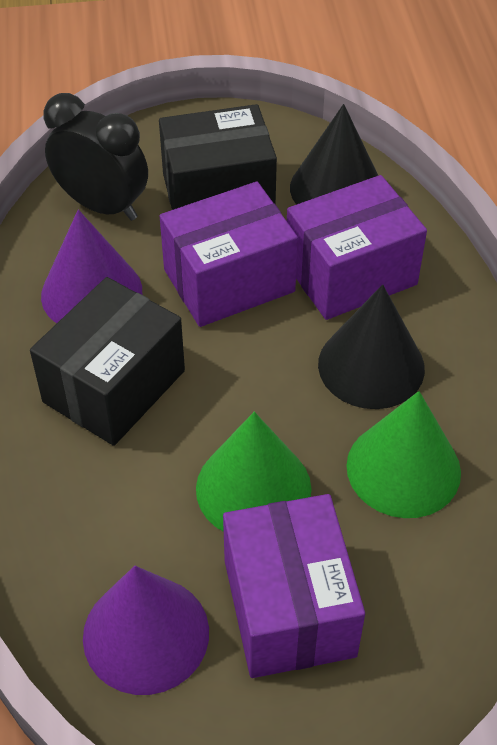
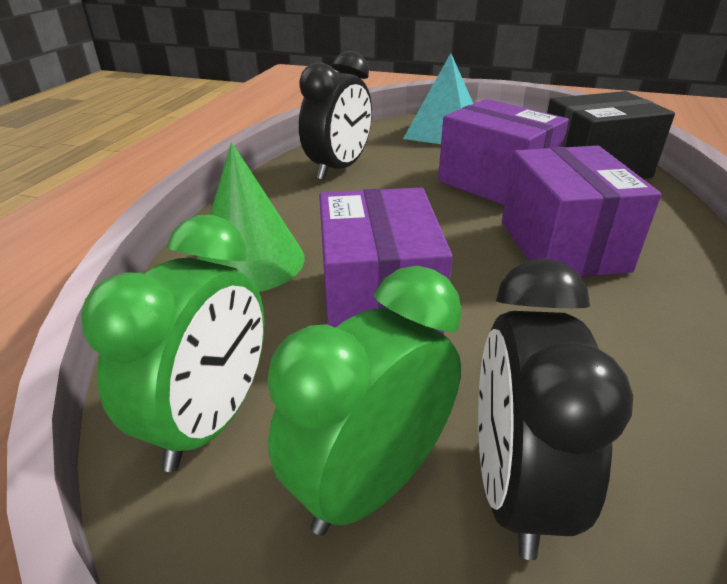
black box: [30,277,185,446] [159,104,277,210] = 2 -> [547,91,675,179] = 1
black clock: [43,93,148,221] = 1 -> [299,51,372,180] [478,258,633,560] = 2
black cone: [290,104,378,205] [318,284,425,409] = 2 -> none = 0
green clock: none = 0 -> [81,215,264,472] [267,266,462,536] = 2
green cone: [196,412,312,532] [346,391,461,518] = 2 -> [197,142,305,292] = 1
purple cone: [41,210,142,323] [83,566,209,695] = 2 -> none = 0
turquoise pyramid: none = 0 -> [403,53,473,144] = 1

